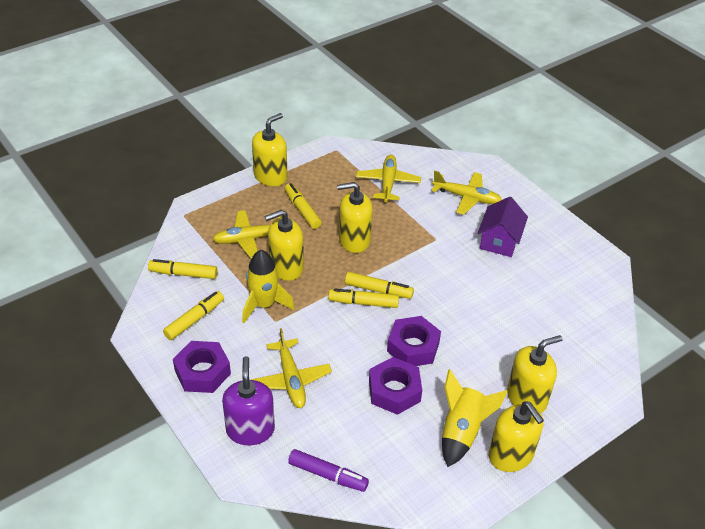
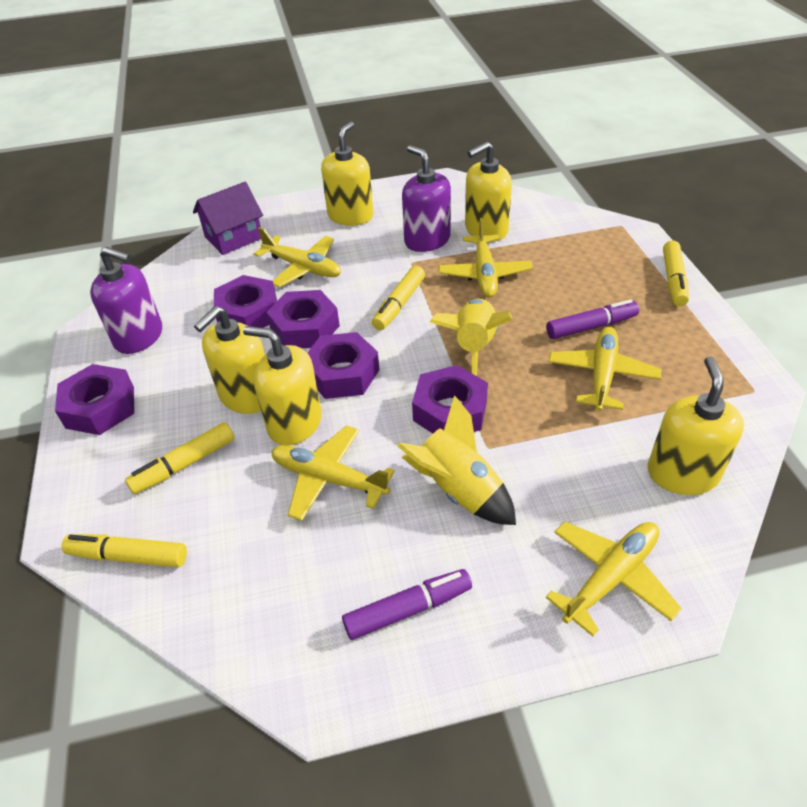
purple marker: [288,449,369,492] = 1 -> [342,569,472,640] [546,299,639,339] = 2
purple nut: [173,341,231,393] [369,357,422,415] [387,316,441,366] = 3 -> [55,364,134,435] [214,275,277,328] [266,290,340,348] [307,332,379,399] [412,365,488,433] = 5
purple soap dispenser: [222,356,275,445] = 1 -> [90,247,162,354] [402,145,451,252] = 2
yellow marker: [148,259,218,279] [163,291,224,340] [284,183,322,229] [328,288,399,308] [345,272,414,299] = 5 -> [61,534,187,567] [125,422,235,494] [372,266,425,330] [663,240,689,306] = 4
yellow plane: [213,210,282,259] [251,328,332,408] [356,155,421,202] [432,171,502,215] = 4 -> [254,227,341,287] [271,425,395,521] [438,218,533,298] [546,522,682,636] [549,327,661,412] = 5

